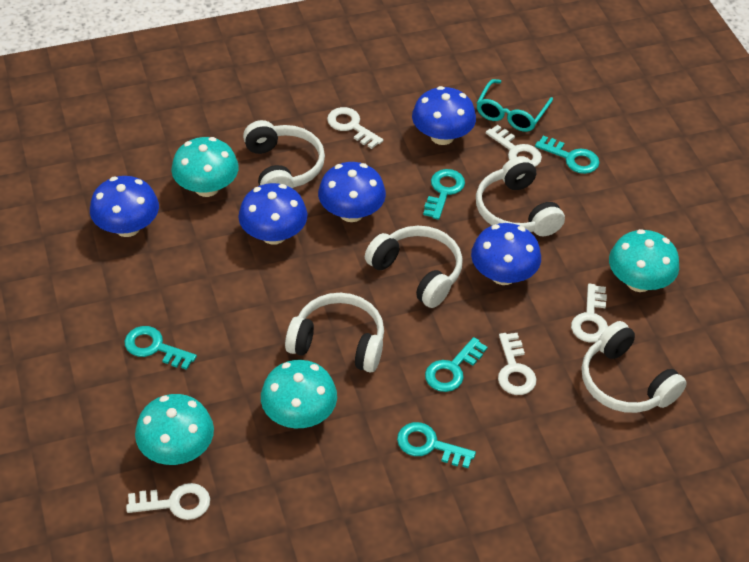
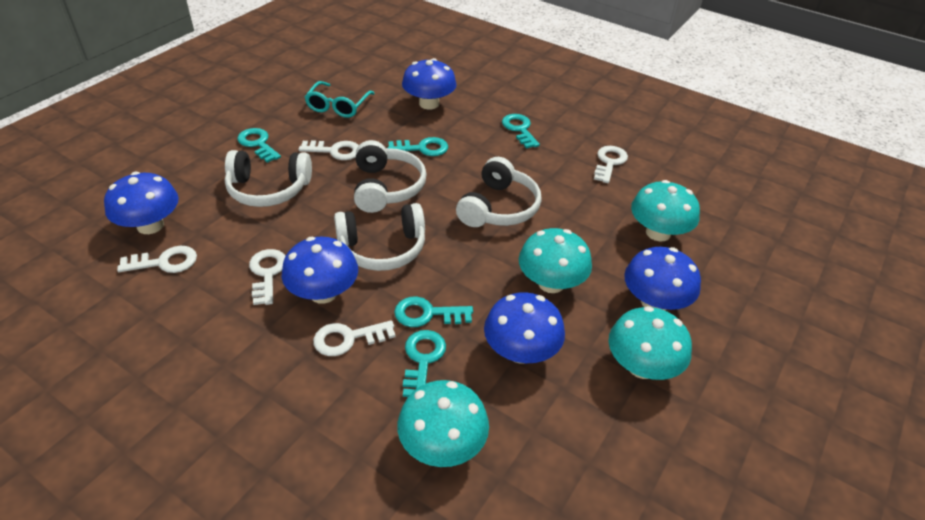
white headphones: [243,120,325,189] [285,293,384,373] [365,226,463,308] [476,156,565,236] [582,321,687,413] = 5 -> [225,150,312,207] [334,203,425,271] [354,140,426,213] [456,157,542,227] = 4

